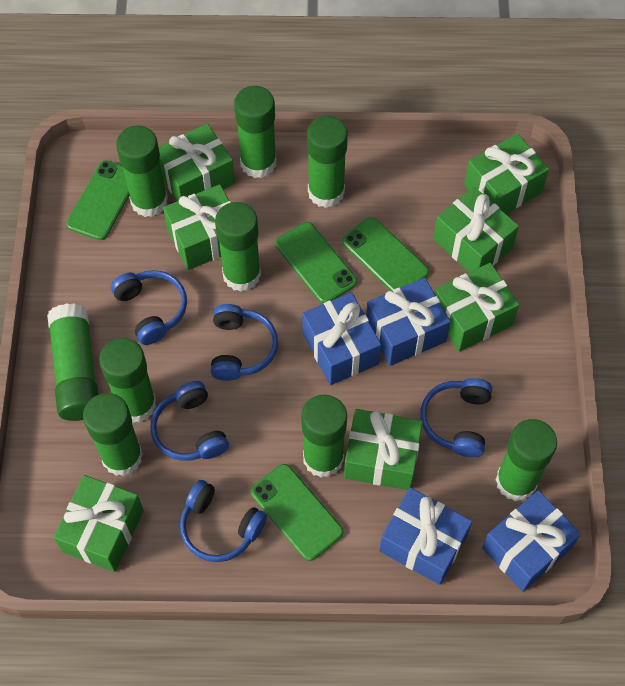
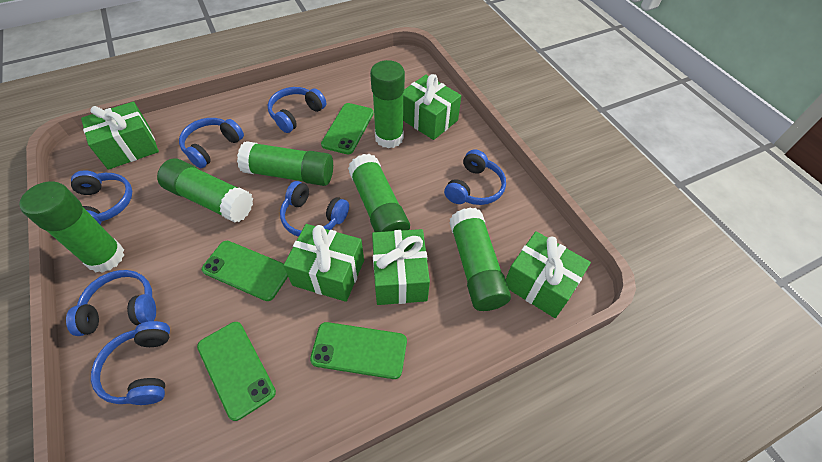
blue gift: [302,292,381,385] [366,278,451,366] [379,487,472,585] [482,490,581,592] = 4 -> none = 0
blue headphones: [111,270,187,345] [150,381,229,461] [180,480,267,562] [211,304,278,381] [420,378,492,457] = 5 -> [66,270,156,336] [71,170,132,225] [91,321,170,405] [179,118,244,168] [268,87,326,133] [280,181,349,237] [444,149,506,205] = 7
green gift: [54,475,144,572] [159,123,235,201] [163,184,231,270] [344,409,423,490] [433,187,519,272] [435,263,519,352] [464,133,549,214] = 7 -> [81,102,159,170] [284,224,364,302] [372,229,430,305] [403,74,461,140] [506,231,591,318] = 5
green glue stick: [47,303,98,421] [83,393,143,476] [99,338,156,423] [116,125,168,217] [215,202,261,292] [234,86,276,178] [301,395,347,478] [307,116,348,208] [496,419,557,502] = 9 -> [19,181,124,273] [157,159,253,223] [237,141,333,186] [348,154,410,232] [370,60,405,148] [449,208,511,311] = 6

